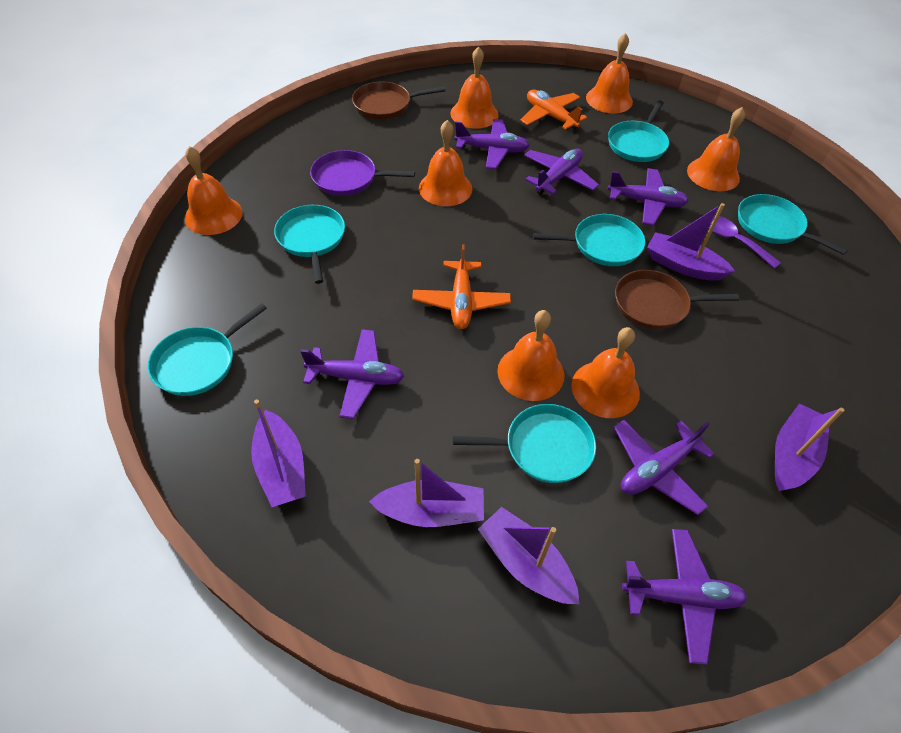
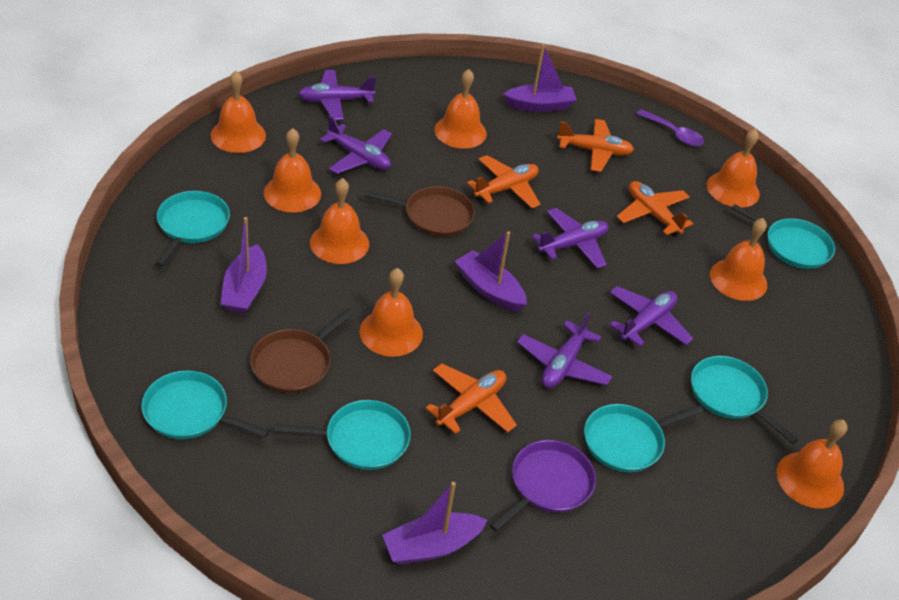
orange bell: [184,146,243,235] [419,120,472,206] [450,46,498,129] [497,310,564,401] [571,327,640,418] [586,33,633,113] [687,107,745,191] = 7 -> [211,71,266,153] [264,128,321,213] [310,178,369,264] [359,268,423,357] [434,69,487,149] [707,129,760,208] [710,218,767,301] [776,420,848,509] = 8
orange plane: [412,244,511,329] [520,90,587,131] = 2 -> [425,363,517,434] [467,155,540,208] [557,119,634,172] [617,181,693,236] = 4
purple boat: [251,400,306,507] [369,459,484,527] [478,507,579,604] [647,203,735,281] [775,403,844,491] = 5 -> [220,217,267,314] [382,482,487,565] [455,231,527,312] [503,44,577,112] = 4
purple plane: [300,329,404,419] [455,119,530,169] [524,149,599,195] [607,168,689,226] [614,420,715,515] [622,529,748,665] = 6 -> [298,70,376,120] [320,115,392,174] [517,312,612,388] [532,208,609,269] [610,286,693,347] = 5

